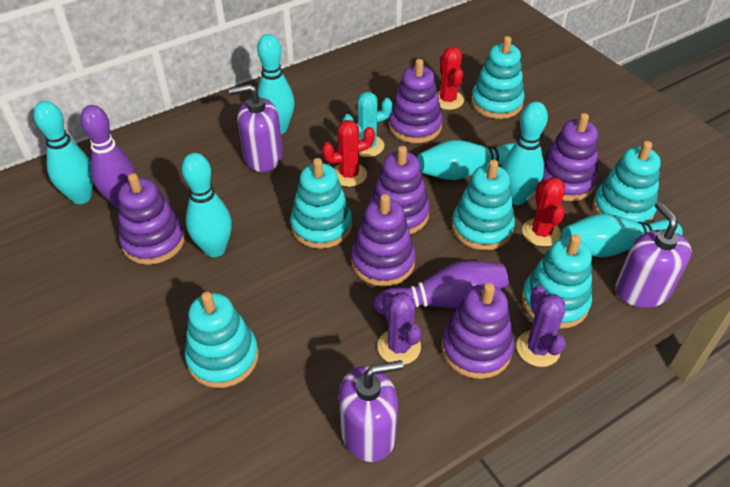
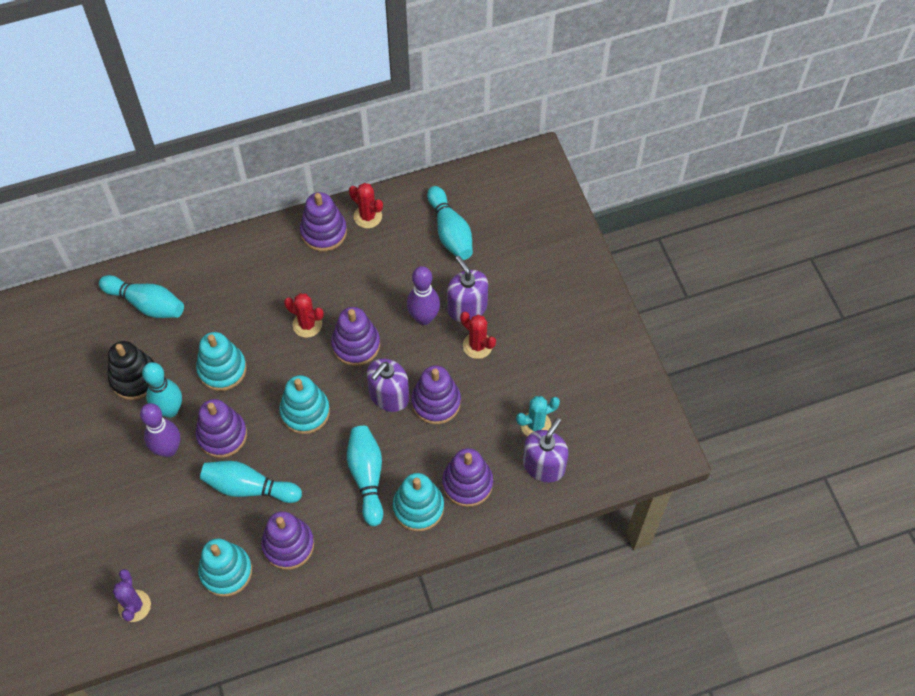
black stacking toy: none = 0 -> [108,341,154,400] = 1
purple cactus: [377,292,421,365] [517,285,566,367] = 2 -> [113,569,151,622] = 1
turquoise bowling pin: [34,101,93,204] [182,153,232,257] [257,34,295,134] [417,140,515,180] [502,102,548,205] [561,213,683,257] = 6 -> [99,275,184,318] [142,362,182,418] [200,461,302,503] [347,426,383,526] [427,186,473,260] = 5
turquoise stacking toy: [185,292,259,388] [290,158,352,249] [452,160,515,250] [471,36,525,119] [522,234,592,329] [593,141,661,224] = 6 -> [196,332,246,391] [198,538,252,597] [279,375,330,434] [393,473,444,532] = 4

